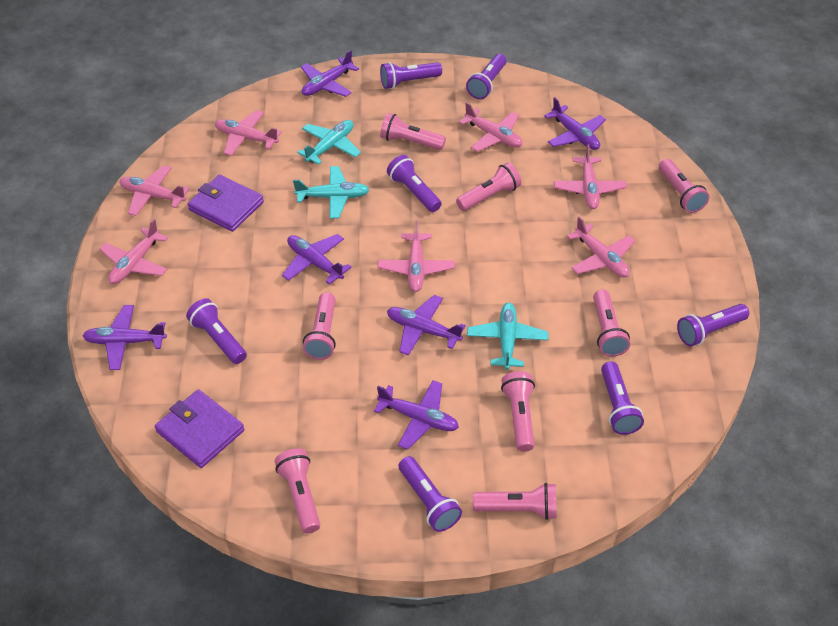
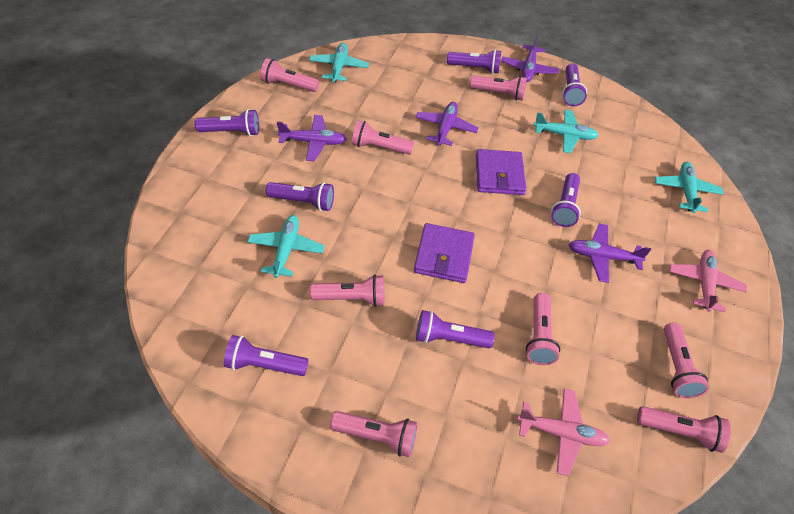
pink plane: [99,219,168,284] [119,165,190,216] [215,110,282,156] [378,221,455,292] [459,102,522,152] [554,144,627,209] [567,217,635,278] = 7 -> [517,389,610,476] [670,250,747,312] = 2
purple plane: [83,305,167,370] [282,234,352,285] [301,50,359,97] [374,380,459,450] [387,295,466,356] [544,97,606,150] = 6 -> [277,115,346,161] [415,102,479,146] [501,35,559,82] [569,223,651,283] = 4
turquoise plane: [293,166,369,219] [297,120,361,165] [467,302,549,370] = 3 -> [247,215,325,278] [309,43,369,83] [533,110,599,153] [655,162,724,213] = 4

